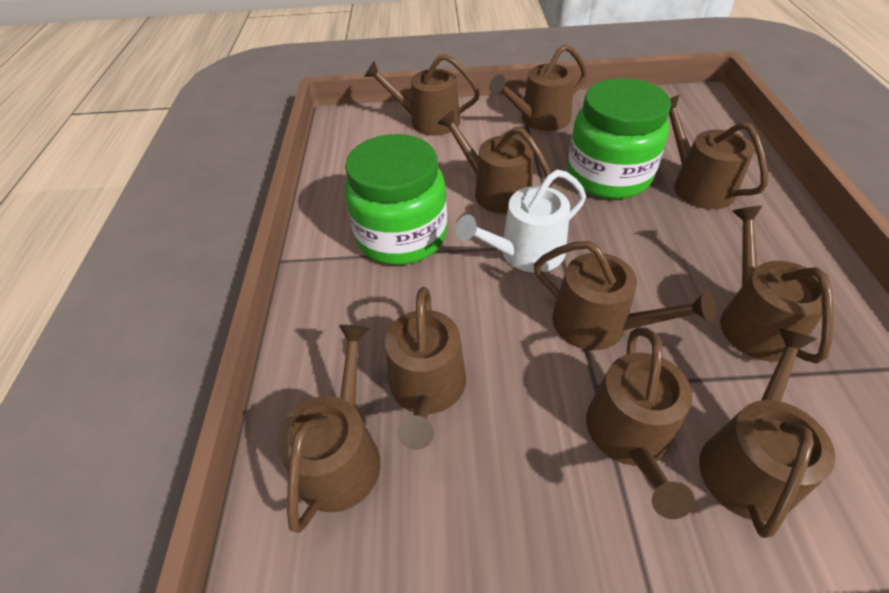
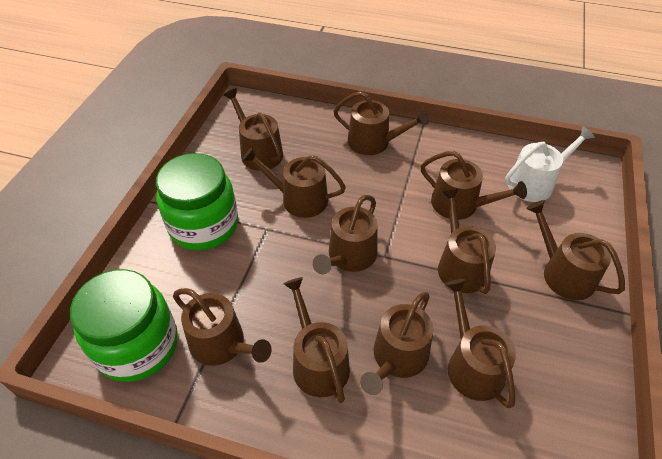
brown watering can: [277,325,381,533] [364,54,480,136] [385,287,466,450] [437,110,553,214] [489,44,587,131] [534,241,716,350] [586,327,695,519] [669,95,768,209] [699,328,835,538] [720,206,834,363] = 10 -> [173,288,272,366] [223,88,283,171] [242,147,346,218] [283,277,350,403] [313,195,377,274] [334,91,428,155] [360,292,433,395] [421,151,527,220] [438,188,496,294] [445,279,516,408] [526,200,625,300] = 11

